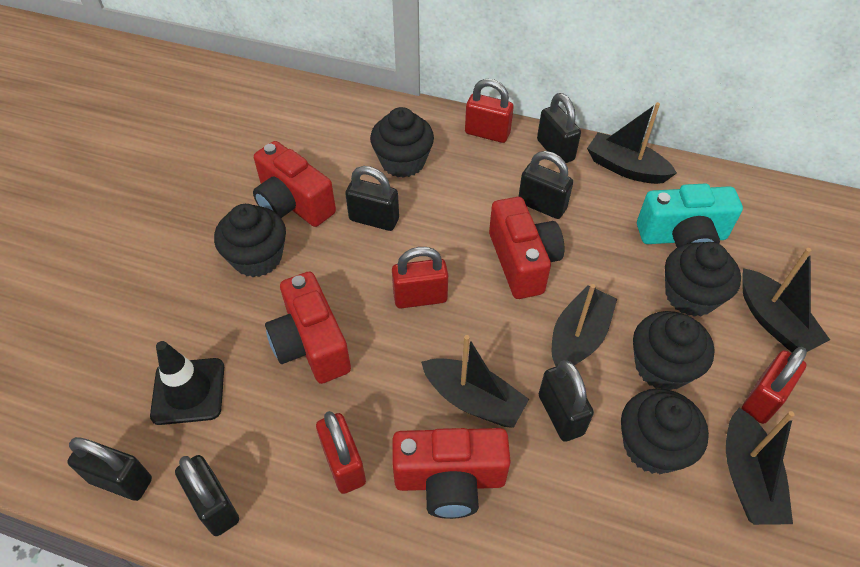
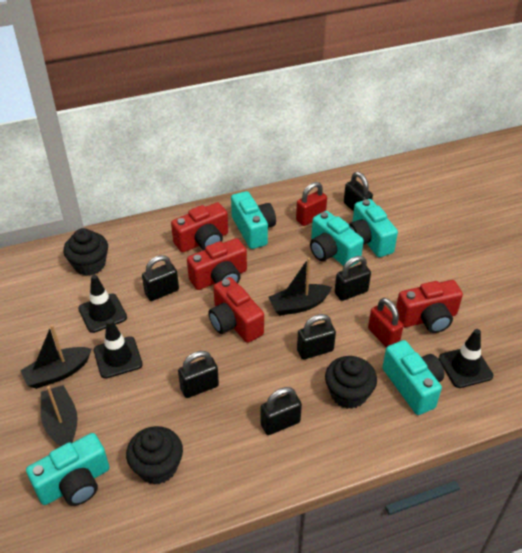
black boat: [421,335,529,428] [552,284,617,366] [587,102,677,184] [726,407,795,525] [742,248,830,353] = 5 -> [20,324,91,389] [41,385,78,446] [268,258,332,316] = 3
black cupcake: [214,204,286,277] [370,107,434,178] [621,388,709,474] [633,311,715,390] [665,242,741,317] = 5 -> [63,228,108,276] [126,426,183,485] [325,356,377,409] = 3
black traffic cone: [150,341,224,425] = 1 -> [78,275,127,333] [94,319,143,379] [439,329,493,388] = 3
red padlock: [316,411,366,494] [392,247,448,308] [465,79,514,143] [742,347,807,424] = 4 -> [296,182,327,226] [368,298,404,348] = 2
turquoise camera: [637,183,743,247] = 1 -> [26,433,109,506] [231,191,276,249] [310,211,364,267] [349,199,398,257] [382,340,444,415] = 5

